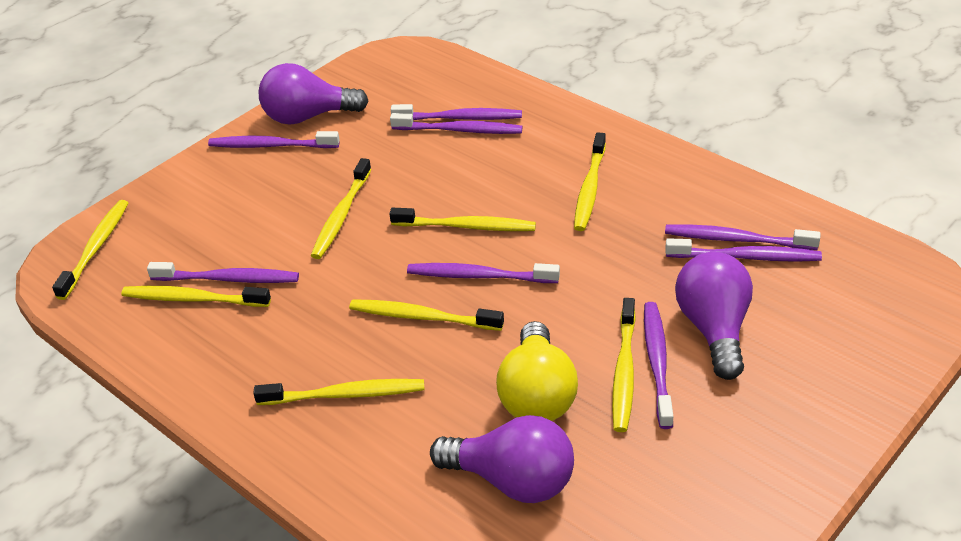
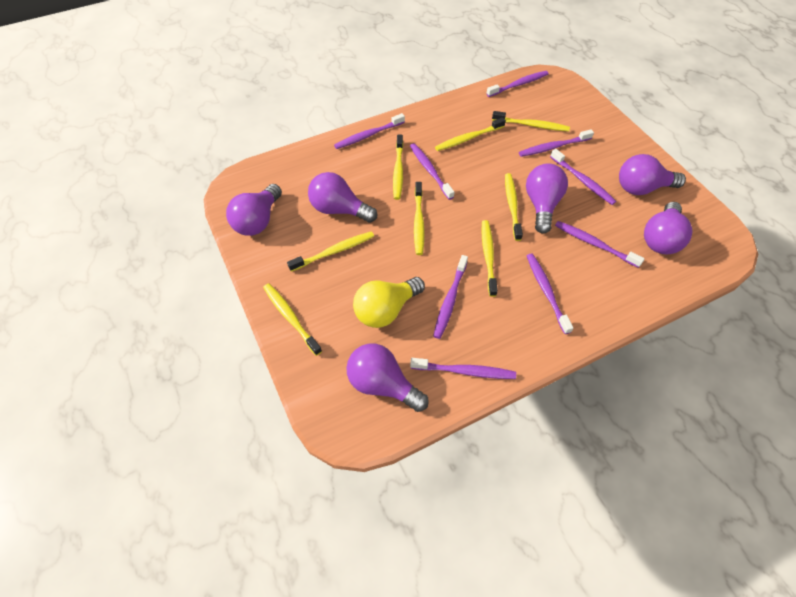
purple light bulb: [258,63,369,125] [430,415,574,503] [675,252,753,380] = 3 -> [226,184,282,236] [308,172,377,223] [346,344,429,412] [526,163,568,234] [619,154,686,195] [644,202,693,254] = 6
purple toothbrush: [147,262,299,283] [208,131,340,148] [390,113,523,134] [391,104,522,120] [407,263,560,283] [644,302,673,429] [665,224,820,250] [665,238,822,262] = 8 -> [334,113,405,149] [410,143,454,200] [410,358,516,379] [433,255,468,339] [486,71,549,97] [519,129,594,157] [527,253,573,334] [550,149,616,205] [555,221,645,268] = 9

